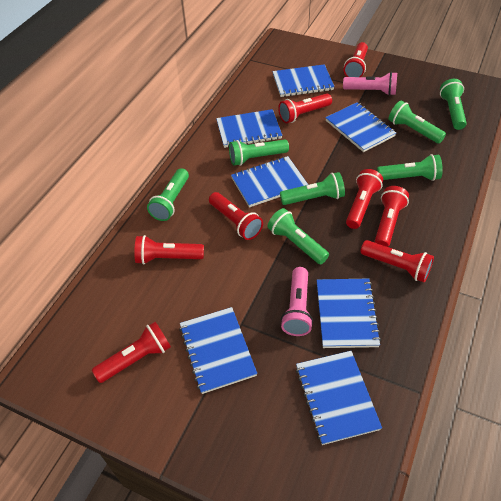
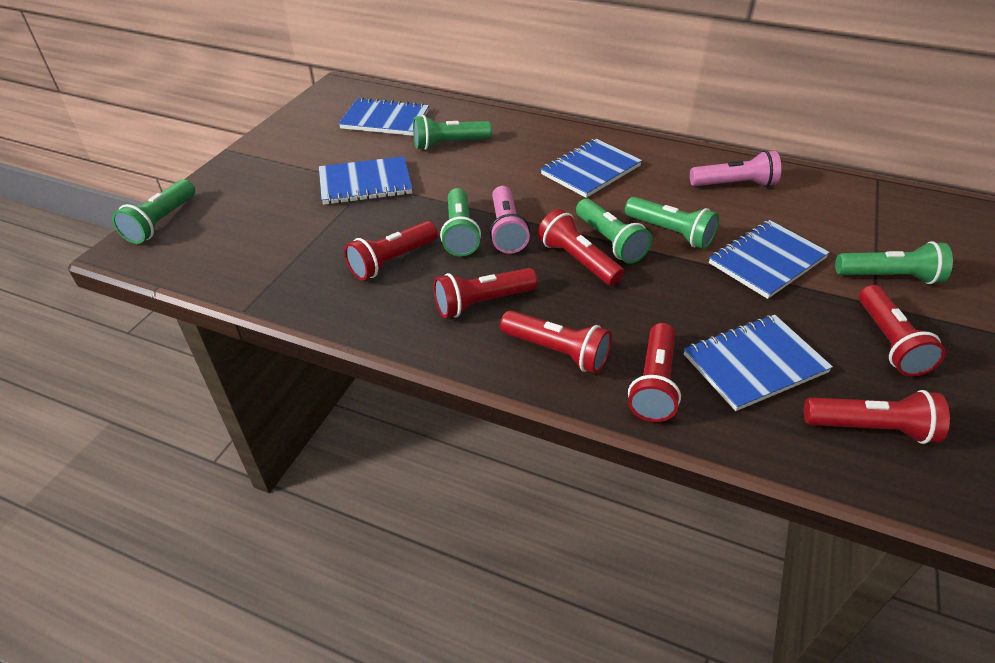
blue notebook: [179,307,257,394] [216,109,282,148] [231,156,308,208] [272,64,335,97] [296,351,382,445] [317,278,381,348] [325,102,396,152] = 7 -> [319,156,413,205] [339,97,429,136] [541,139,642,198] [684,315,833,411] [709,220,830,299] = 5
green flashlight: [147,168,189,221] [229,139,289,166] [267,208,329,264] [280,172,345,205] [377,154,443,181] [388,100,446,144] [440,79,467,130] = 7 -> [112,179,195,244] [413,115,492,150] [440,188,481,256] [576,199,652,264] [625,197,719,249] [835,241,953,284] = 6
red flashlight: [92,322,171,383] [134,235,204,264] [209,192,263,240] [278,93,332,123] [344,42,368,77] [346,169,383,229] [361,240,434,282] [375,186,409,247] = 8 -> [344,221,438,280] [433,268,538,318] [500,310,612,374] [538,209,624,286] [628,323,681,422] [804,390,950,444] [859,285,946,376] = 7

